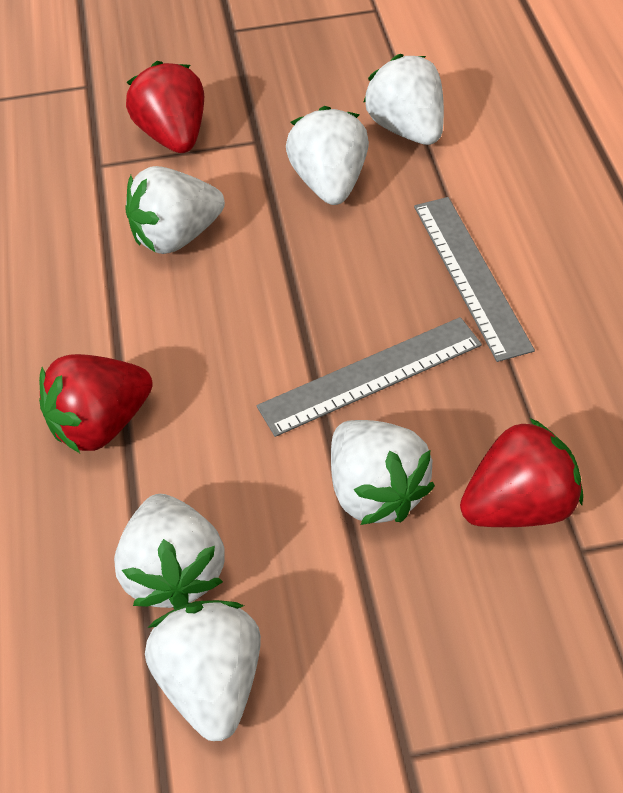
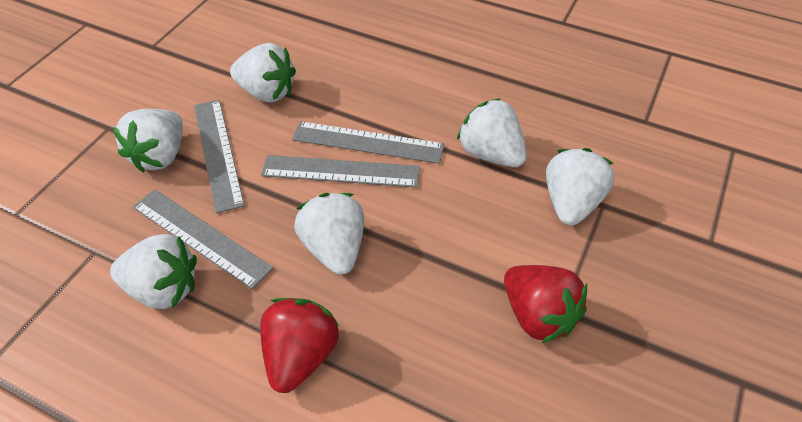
grey ruler: [257,317,482,437] [414,197,535,362] = 2 -> [133,189,273,289] [194,100,245,213] [261,155,420,188] [292,121,444,164] = 4
red strawberry: [39,354,153,453] [126,61,204,153] [460,418,583,527] = 3 -> [260,298,339,393] [504,265,587,344] = 2

